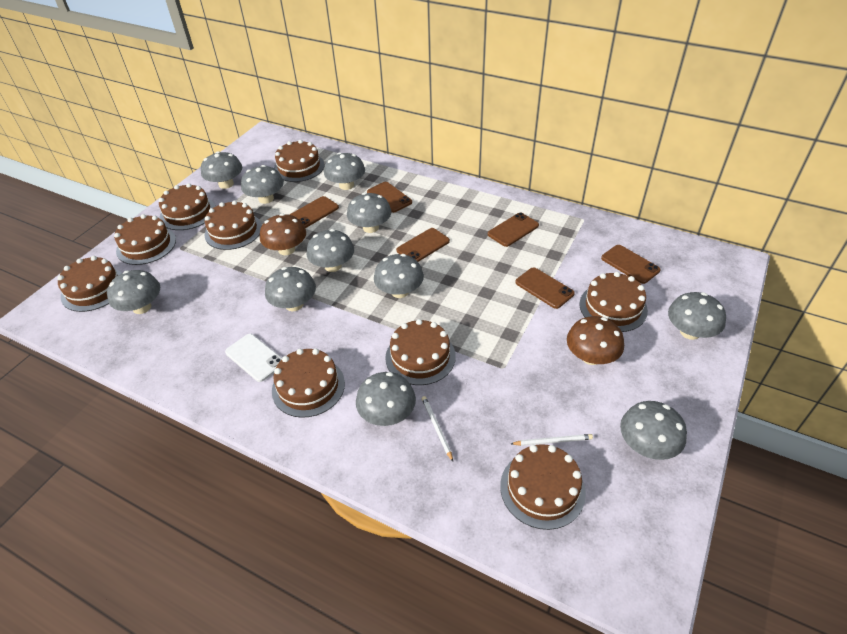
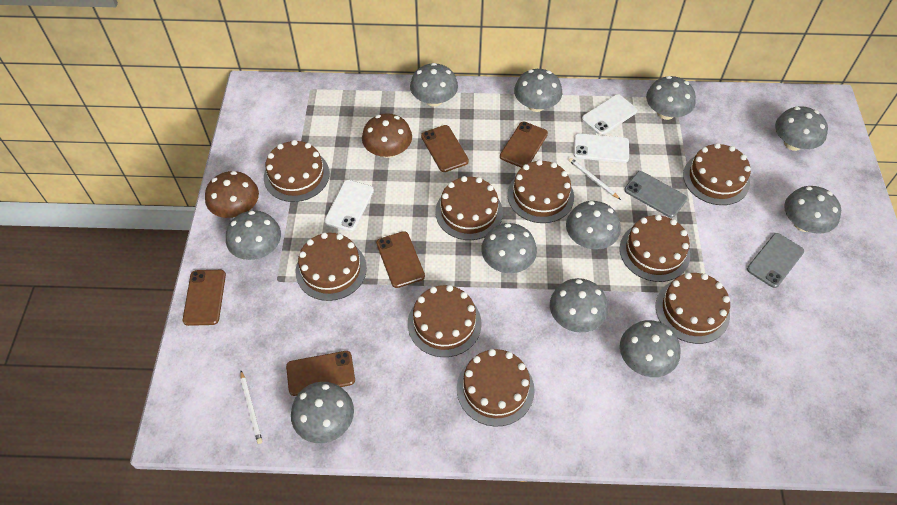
brown phone: [290,196,339,228] [367,182,412,213] [396,228,450,262] [488,212,539,247] [515,267,575,309] [601,245,660,284] = 6 -> [183,270,226,326] [286,351,355,396] [376,231,425,288] [421,125,469,172] [500,122,548,168] = 5
grey phone: none = 0 -> [624,171,687,218] [747,233,804,288] = 2
white phone: [225,334,282,382] = 1 -> [324,180,374,232] [573,133,629,163] [582,94,637,135] = 3

